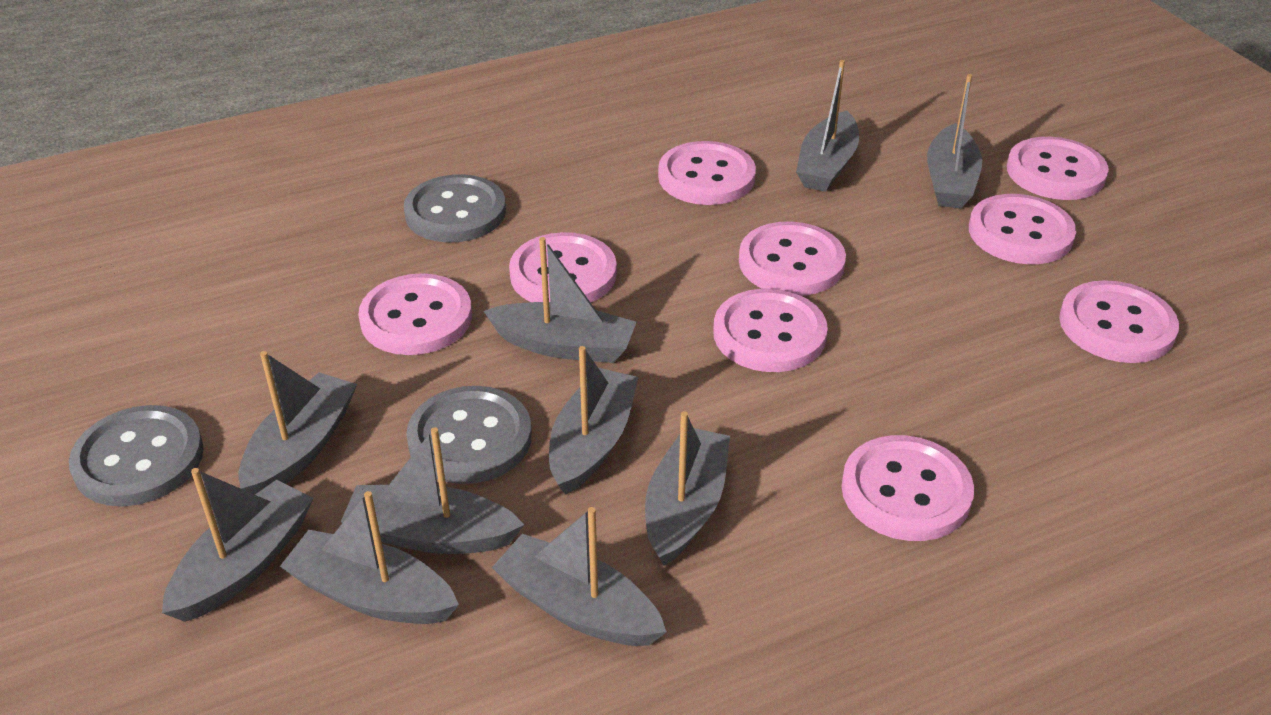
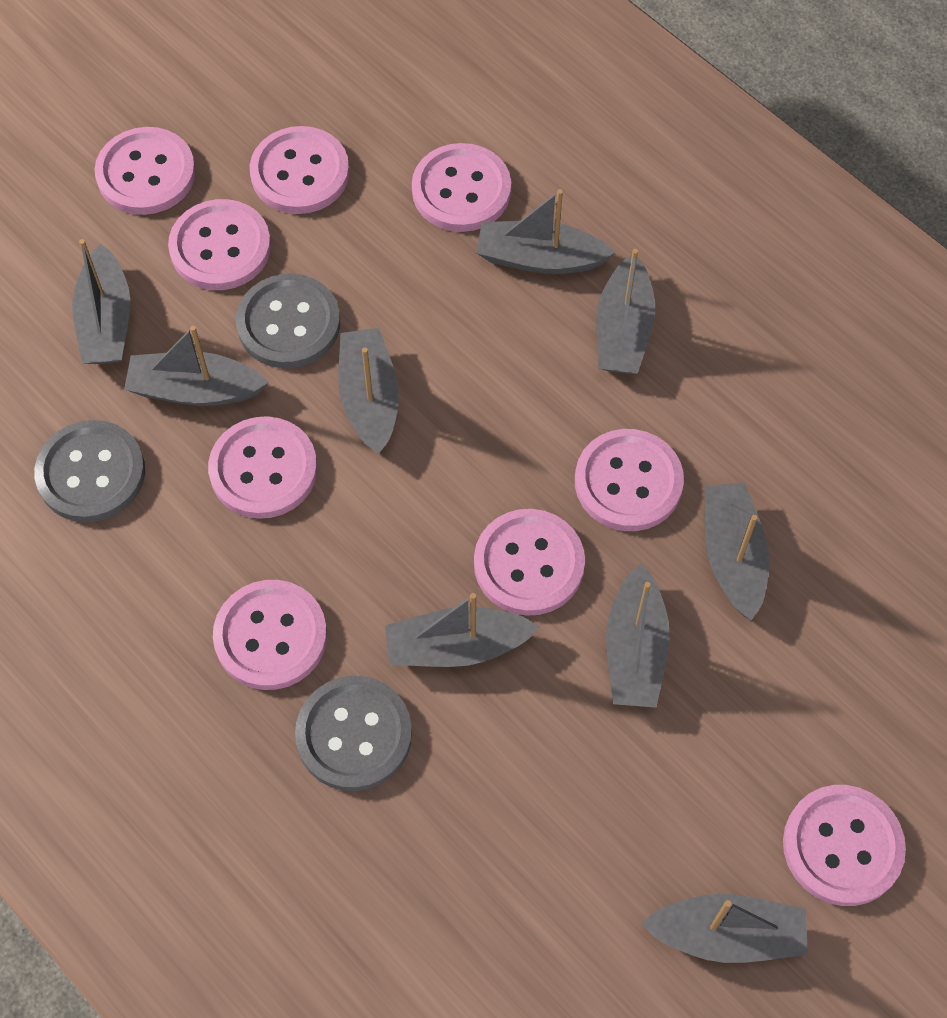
grey boat: [162,468,314,622] [238,351,357,495] [280,491,459,624] [341,427,524,554] [484,237,636,363] [492,507,667,646] [549,346,639,495] [645,411,730,566] [796,60,859,192] [927,74,982,208] = 10 -> [72,239,130,364] [124,326,269,406] [338,328,399,454] [385,593,539,667] [477,189,616,274] [596,249,655,374] [606,563,670,708] [641,894,808,963] [705,482,770,621] = 9

